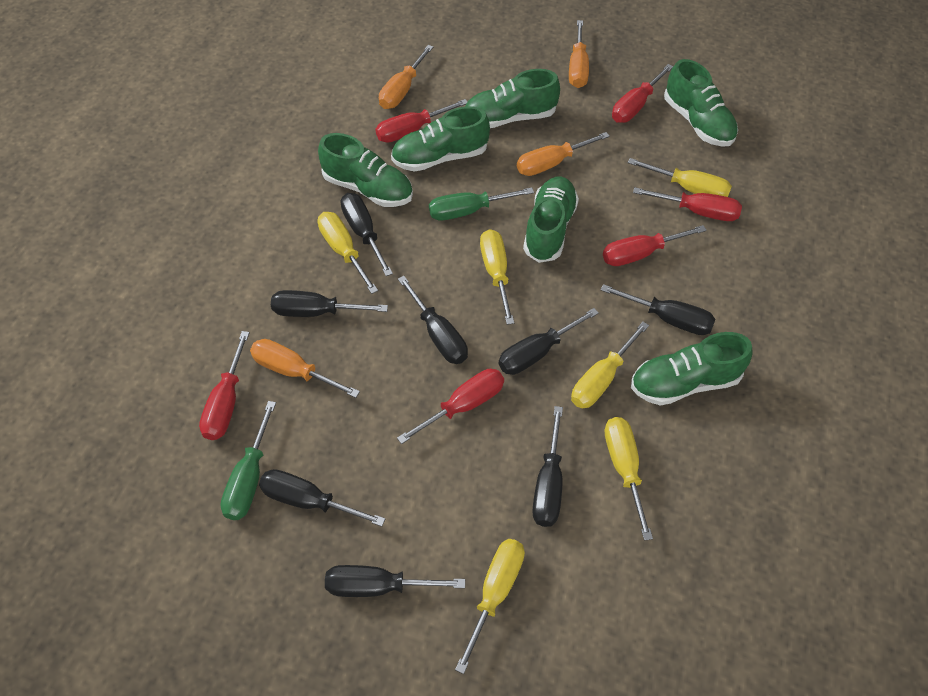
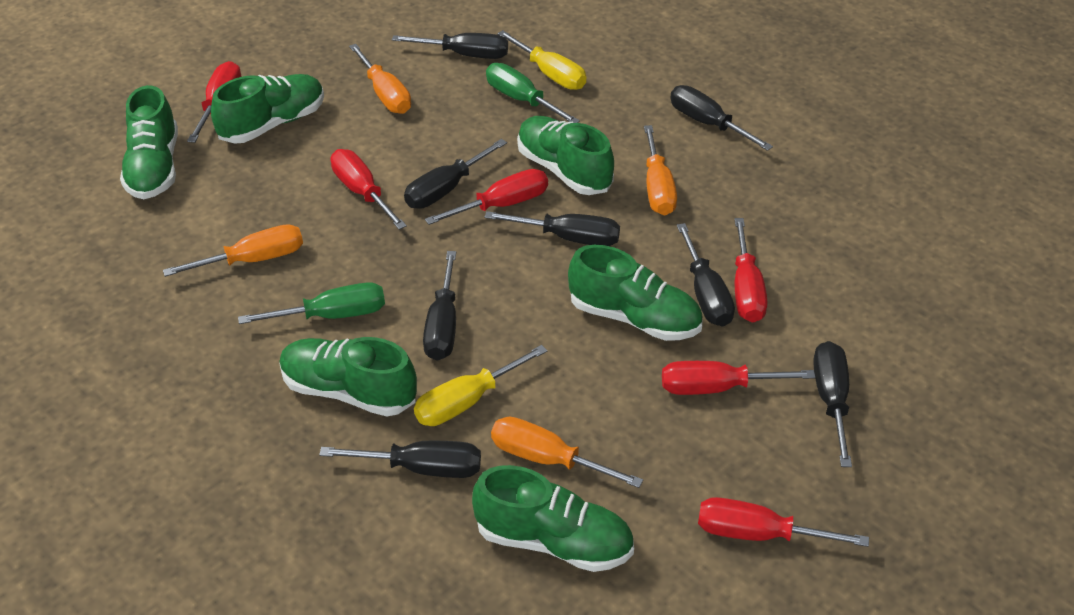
yellow screwdriver: [317,212,378,294] [455,539,525,674] [480,229,514,325] [571,322,649,408] [605,417,653,541] [628,158,732,197] = 6 -> [414,345,547,426] [497,30,586,90] = 2

